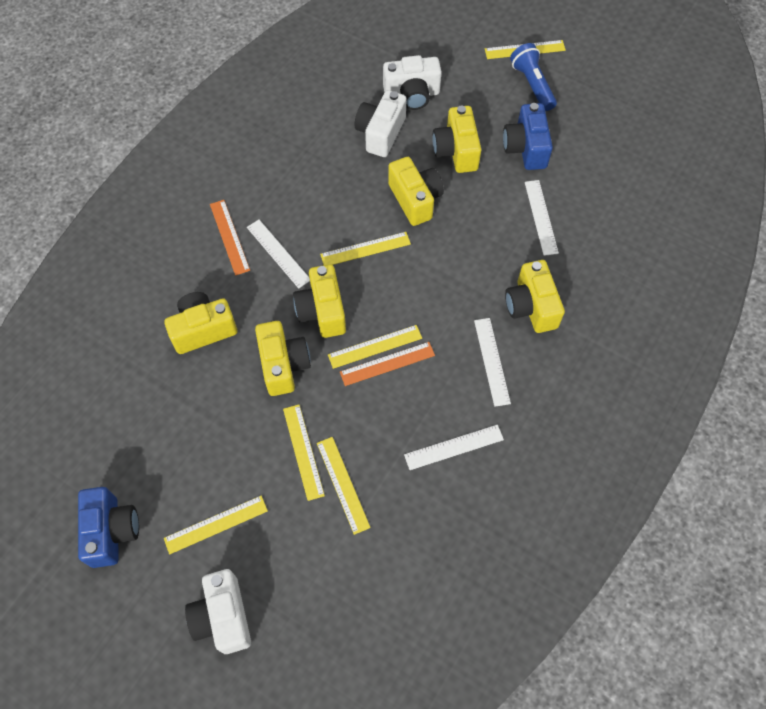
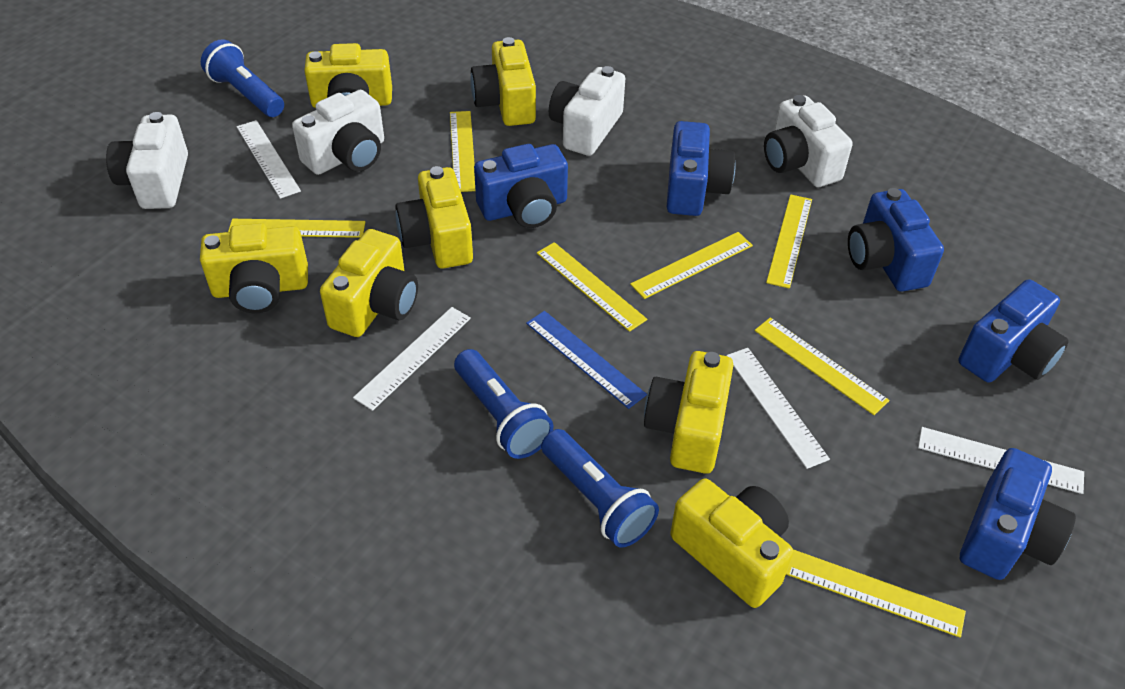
blue camera: [78,487,139,568] [503,103,553,170] = 2 -> [474,144,568,228] [667,121,736,216] [848,188,944,292] [958,279,1069,383] [960,448,1076,580] = 5
blue flashlight: [510,43,557,111] = 1 -> [201,39,284,117] [454,349,554,459] [541,429,659,548] = 3
blue ruler: none = 0 -> [526,311,647,409] = 1
orange ruler: [210,200,250,276] [340,342,435,386] = 2 -> none = 0
white camera: [185,569,251,654] [355,90,407,157] [383,55,442,110] = 3 -> [106,112,188,209] [292,90,384,175] [549,66,625,156] [764,95,853,187] = 4
yellow camera: [164,292,238,354] [255,321,311,396] [293,264,346,338] [388,157,444,226] [433,106,481,173] [505,260,565,333] = 6 -> [200,223,308,313] [304,43,392,108] [320,229,418,337] [395,166,473,269] [470,37,536,126] [644,351,733,474] [670,479,793,608] = 7
yellow ruler: [164,496,268,554] [283,404,325,501] [317,437,371,535] [320,232,411,265] [328,325,422,369] [485,40,566,59] = 6 -> [228,219,365,238] [450,111,475,192] [537,242,647,332] [630,232,753,299] [755,318,890,415] [766,194,812,289] [786,549,966,638] = 7

